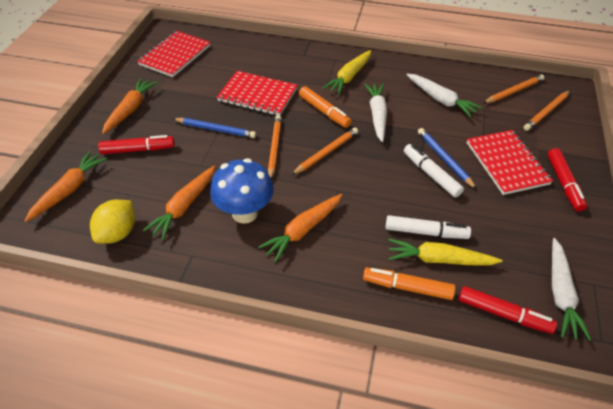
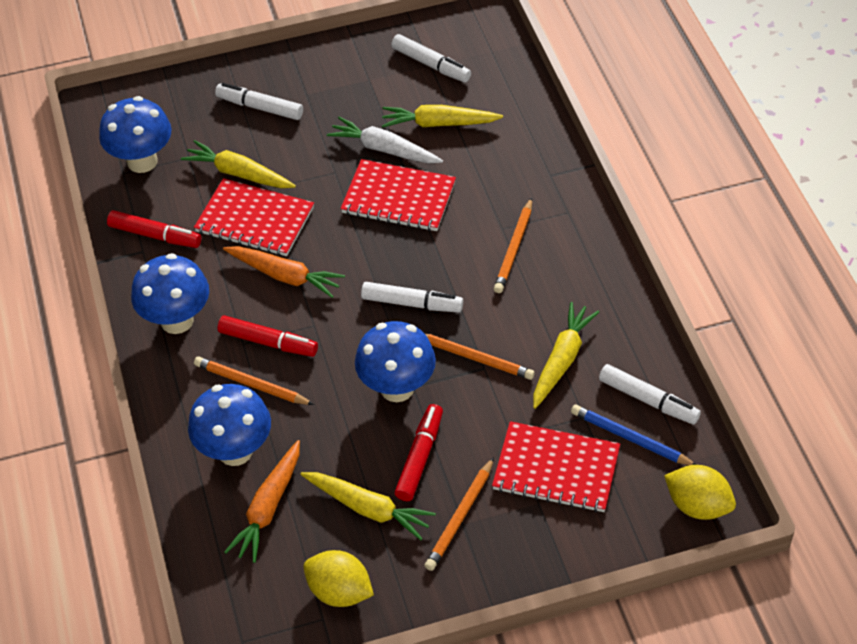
blue mushroom: [210,158,274,224] = 1 -> [99,96,172,173] [131,253,209,334] [188,384,271,466] [355,321,436,402] = 4
blue pencil: [172,118,256,138] [418,128,477,189] = 2 -> [571,405,696,465] = 1
orange carrot: [24,151,107,222] [102,78,158,134] [143,166,215,240] [258,194,342,262] = 4 -> [223,246,345,298] [224,440,300,563] = 2
orange marker: [299,86,352,128] [363,267,455,300] = 2 -> none = 0
white carrot: [364,84,387,142] [406,74,482,117] [552,238,591,341] = 3 -> [327,117,443,163] = 1
white marker: [386,215,471,239] [404,144,464,198] = 2 -> [215,83,303,120] [361,282,463,312] [391,34,471,82] [599,364,701,425] = 4
yellow carrot: [323,50,371,95] [388,239,503,265] = 2 -> [181,140,296,188] [300,472,436,540] [382,105,503,128] [533,302,599,409] = 4
yellow lemon: [90,200,135,244] = 1 -> [303,550,374,607] [664,465,736,520] = 2

